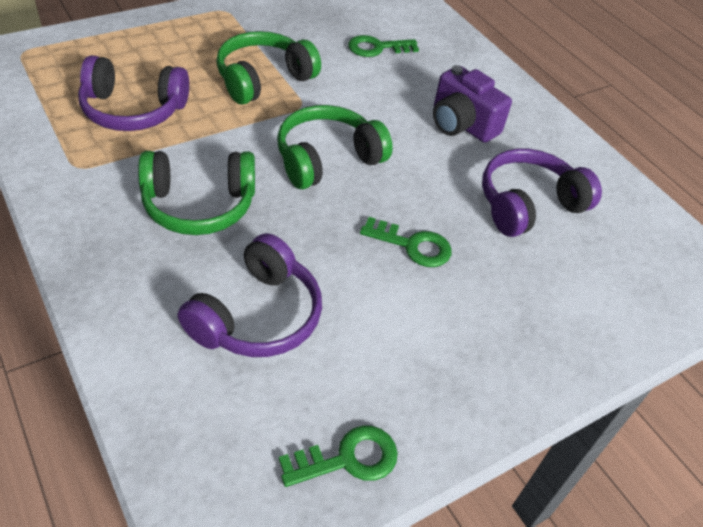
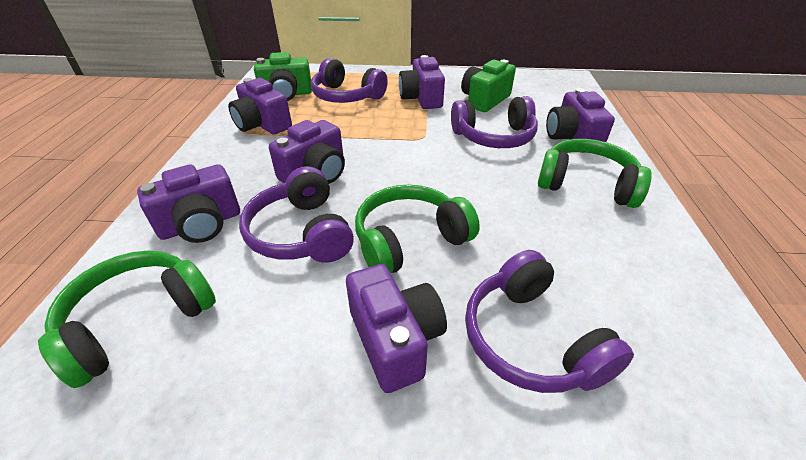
green camera: none = 0 -> [254,52,312,101] [461,60,516,112] = 2
green key: [279,426,398,487] [348,35,419,57] [360,217,452,267] = 3 -> none = 0
purple camera: [433,65,512,143] = 1 -> [137,164,240,243] [228,78,292,135] [269,120,345,184] [346,264,447,393] [399,55,445,109] [546,88,615,153] = 6
purple headphones: [78,55,189,131] [178,233,322,357] [482,149,602,237] = 3 -> [239,166,354,263] [311,58,388,103] [451,96,538,148] [465,250,634,393] = 4

